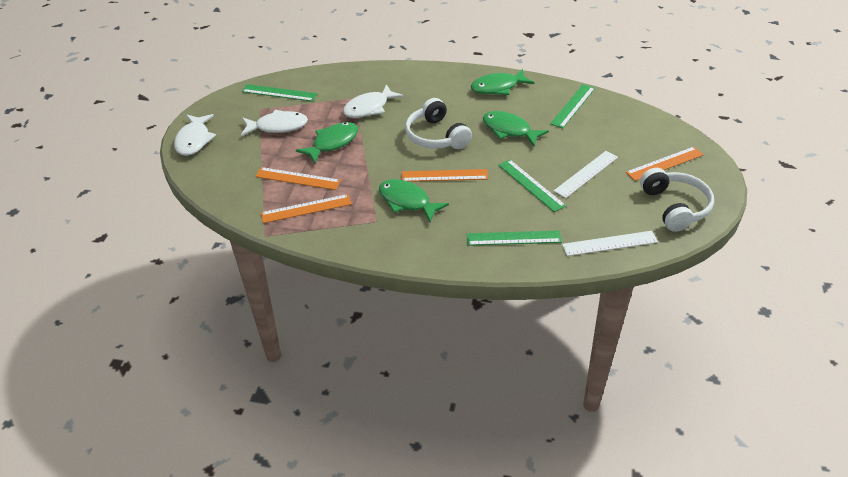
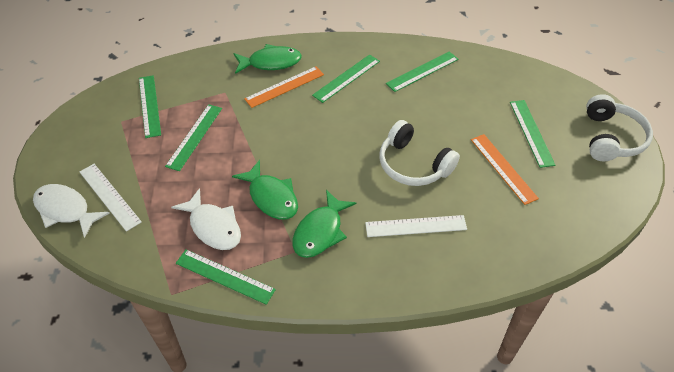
green fish: [296,122,358,163] [379,179,449,222] [471,69,534,95] [483,111,549,146] = 4 -> [232,160,298,220] [233,44,302,74] [293,190,356,258] = 3
green ruler: [242,84,317,102] [467,231,562,246] [498,160,566,212] [550,84,595,128] = 4 -> [139,75,161,138] [165,104,222,171] [176,250,276,305] [312,54,380,103] [386,51,459,92] [510,100,555,168] = 6
orange ruler: [255,167,341,190] [261,194,352,223] [402,169,488,182] [626,147,704,181] = 4 -> [244,66,324,108] [471,134,539,205] = 2
white fish: [174,114,216,156] [241,110,308,136] [343,84,404,118] = 3 -> [33,184,110,238] [171,188,241,250] = 2

